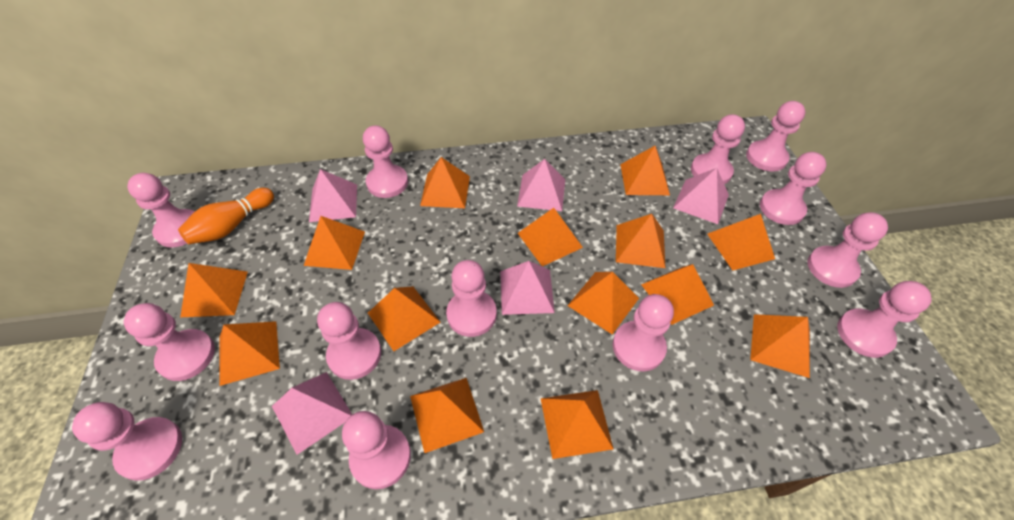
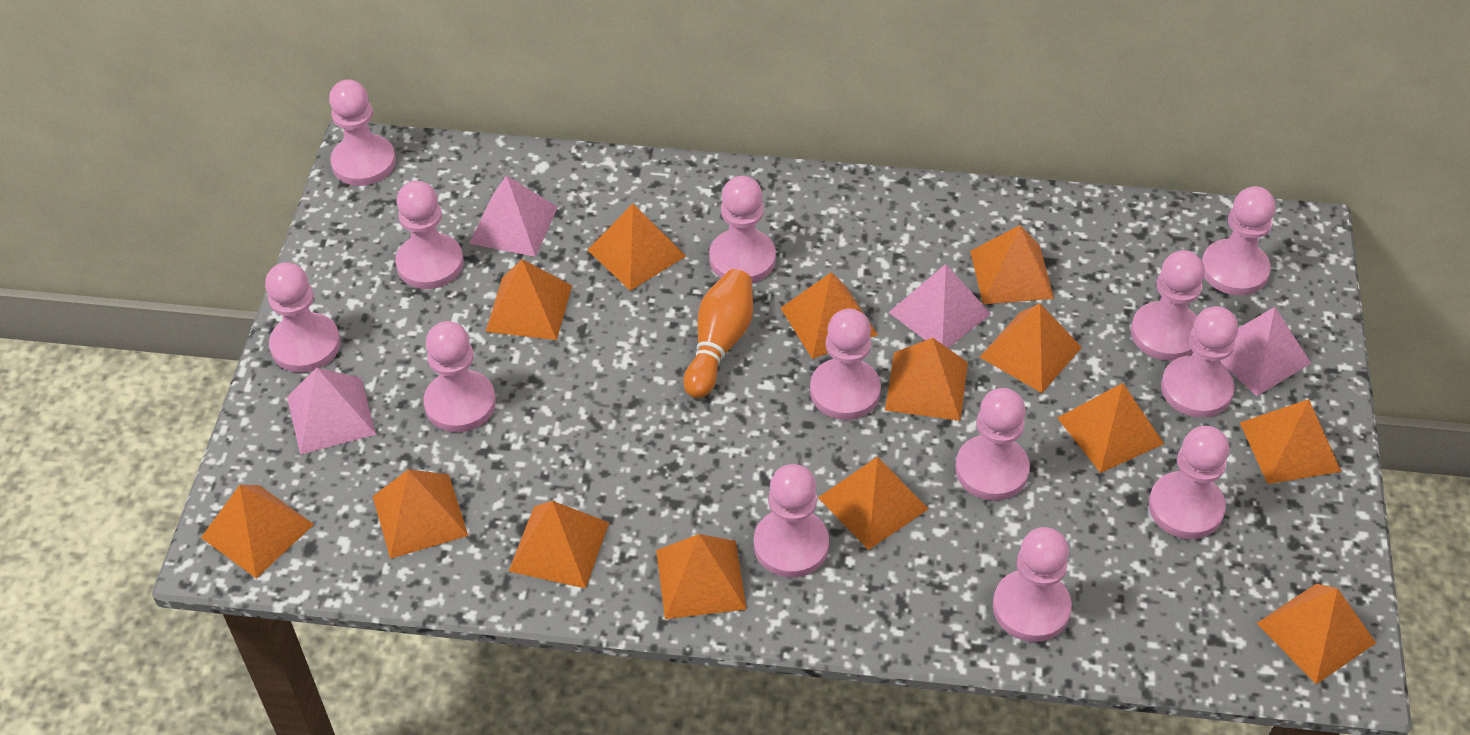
pink pyramid: [272,372,352,455] [309,169,357,222] [500,261,555,315] [517,159,565,211] [673,168,729,224] = 5 -> [287,368,376,455] [469,175,558,257] [888,264,991,348] [1221,307,1311,396] = 4

